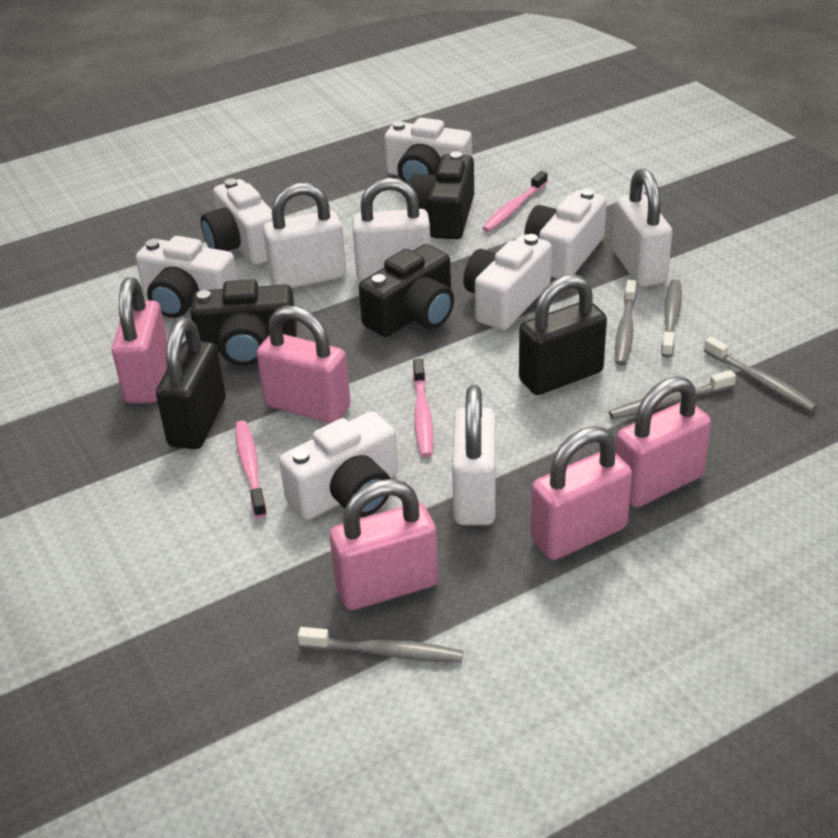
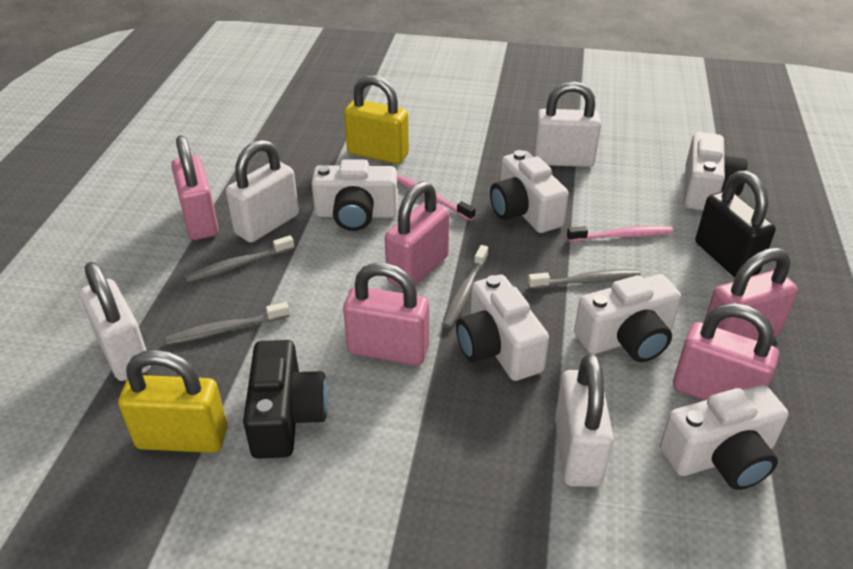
black camera: [190,279,297,366] [359,244,454,337] [408,151,474,239] = 3 -> [243,340,328,459] = 1
black padlock: [156,318,226,449] [519,274,607,395] = 2 -> [696,171,776,278] = 1
grey toothbrush: [298,627,463,662] [609,370,736,419] [615,280,636,366] [661,279,682,358] [704,337,817,412] = 5 -> [166,302,289,345] [185,235,294,283] [442,245,488,328] [528,269,641,289] = 4
pink toothbrush: [235,420,267,518] [413,359,433,457] [482,171,547,232] = 3 -> [397,175,476,221] [567,226,673,242] = 2
yellow padlock: none = 0 -> [118,350,227,453] [344,75,409,164] = 2

